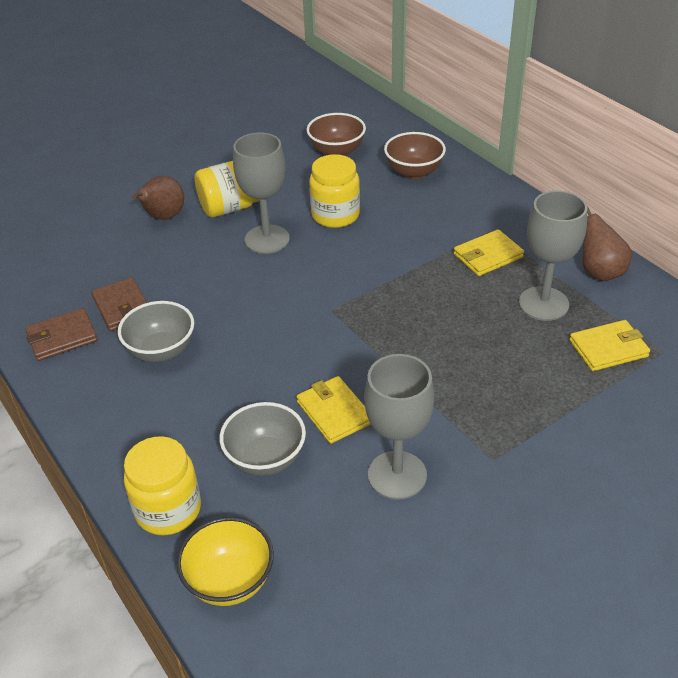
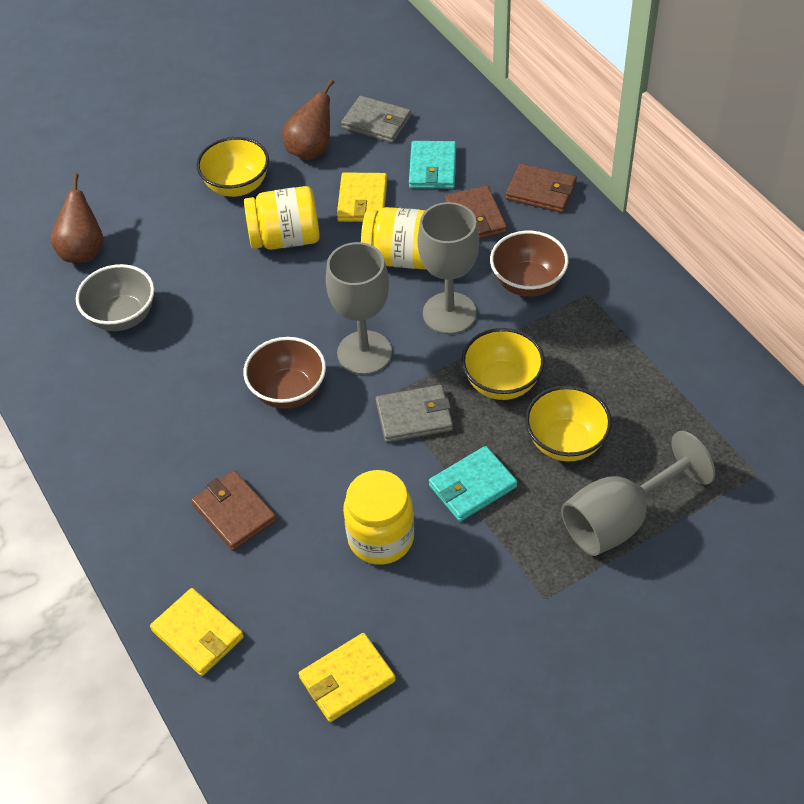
brown wallet: [25,308,98,361] [91,277,147,331] = 2 -> [191,471,277,551] [445,185,507,239] [506,163,577,213] = 3
grey bowl: [118,301,194,362] [220,402,306,476] = 2 -> [76,264,154,331] = 1
grey wallet: none = 0 -> [341,96,411,143] [376,385,453,443] = 2
turquoise wallet: none = 0 -> [409,141,456,189] [429,446,517,522] = 2
yellow bowl: [176,517,274,606] = 1 -> [196,137,269,197] [461,328,545,400] [525,386,612,462] = 3

